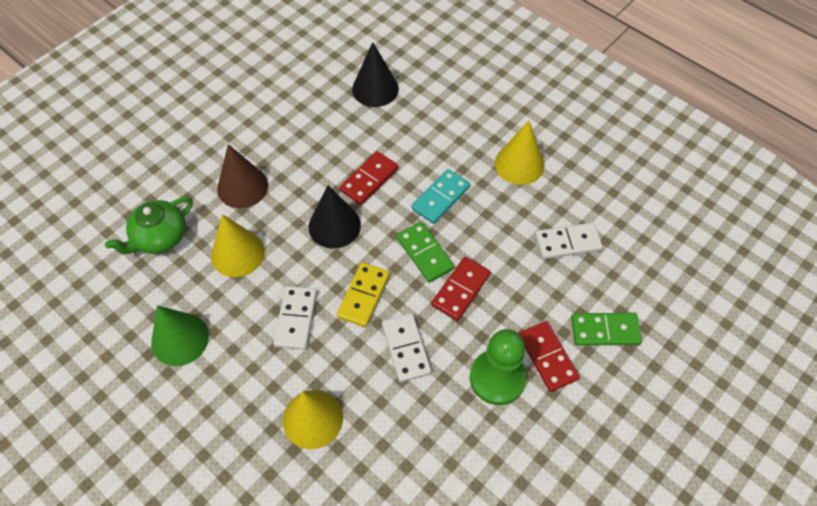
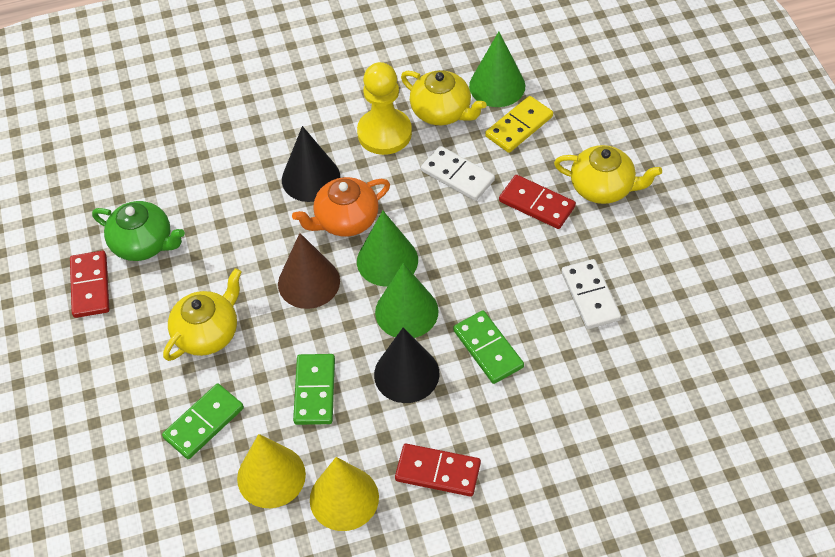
green cone: [151,305,209,366] = 1 -> [357,210,418,286] [375,263,439,338] [469,31,525,107] = 3
green domino: [396,222,454,283] [571,313,642,346] = 2 -> [162,384,244,459] [293,354,335,425] [453,310,524,384] = 3
green pawn: [470,329,526,405] = 1 -> none = 0
orange teapot: none = 0 -> [292,177,390,237] = 1
turquoise domino: [411,169,470,224] = 1 -> none = 0
white domino: [273,286,317,350] [382,313,432,382] [535,222,603,259] = 3 -> [421,146,495,201] [561,259,621,329] = 2
yellow cone: [211,214,265,277] [283,390,343,449] [495,121,544,185] = 3 -> [237,434,306,508] [310,457,379,531] = 2
yellow pawn: none = 0 -> [357,62,412,155] = 1
yellow teapot: none = 0 -> [163,268,242,361] [401,70,487,125] [554,145,662,204] = 3

